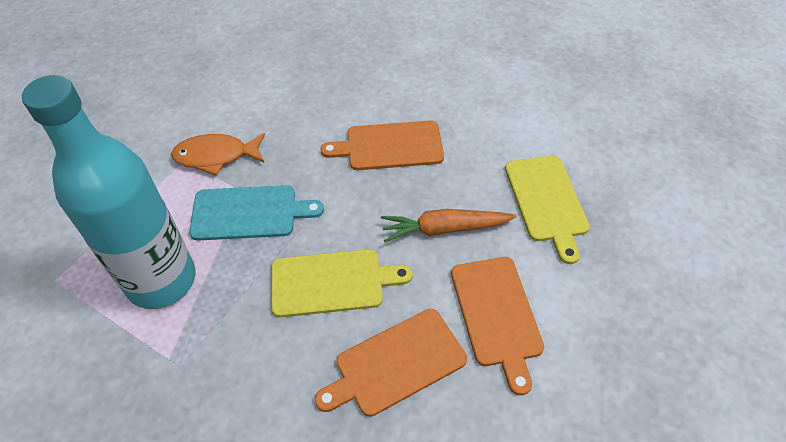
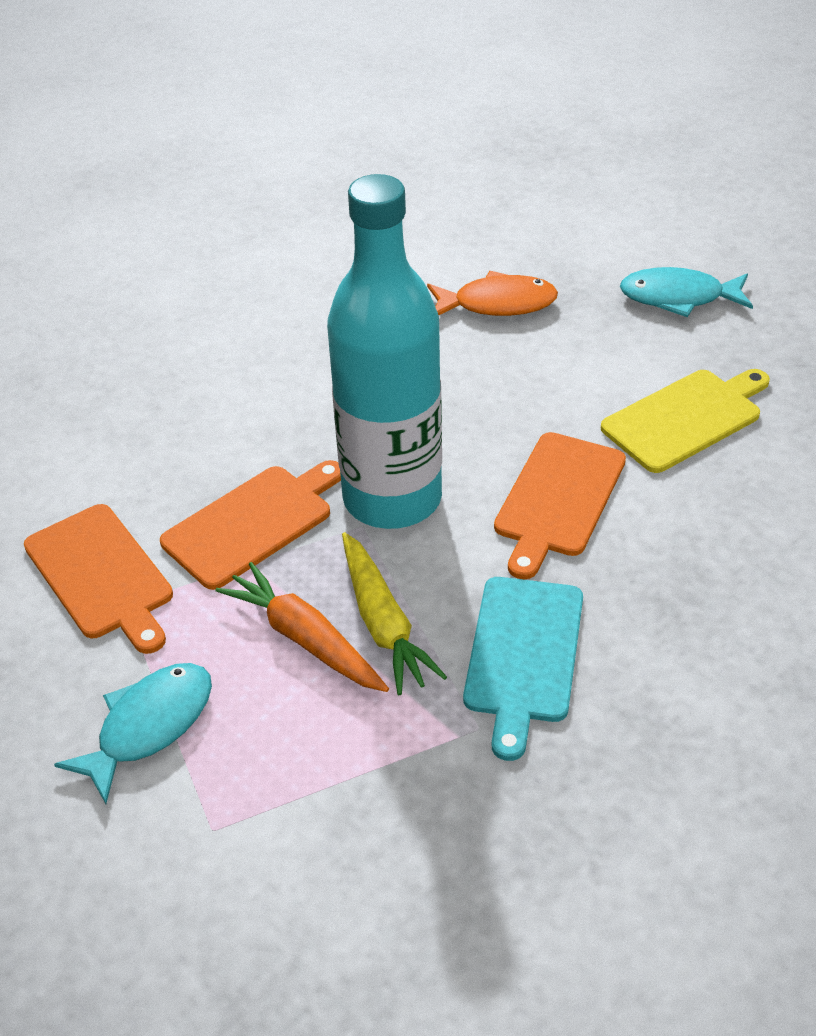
turquoise fish: none = 0 -> [54,663,212,804] [620,267,753,317] = 2
yellow carrot: none = 0 -> [342,532,447,695] = 1
yellow cutting board: [271,249,413,317] [505,156,590,264] = 2 -> [601,369,770,473] = 1

